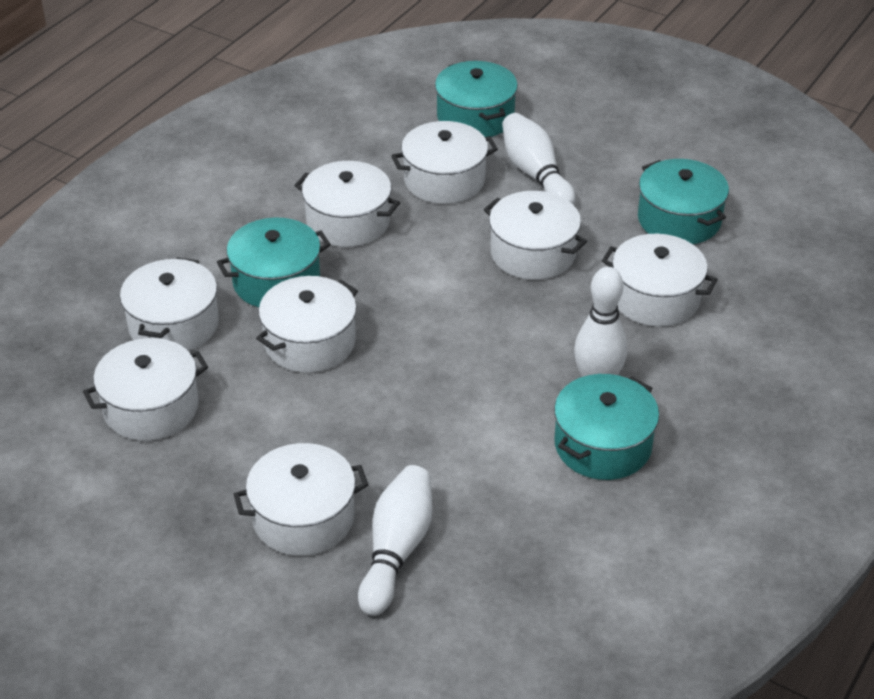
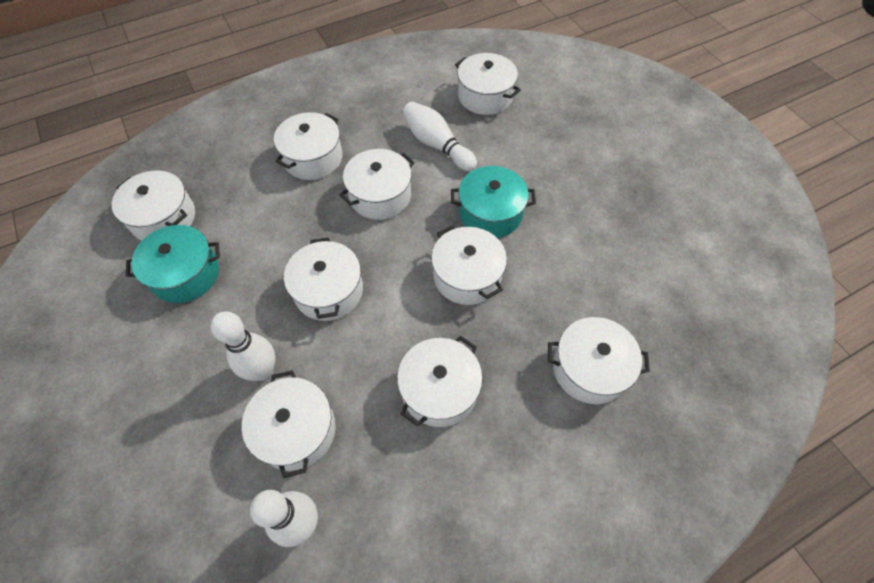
turquoise pot: [217,218,331,307] [435,61,518,137] [554,374,659,480] [638,159,729,244] = 4 -> [126,225,220,303] [451,166,536,238] = 2
white pot: [83,338,208,441] [120,257,219,351] [234,443,368,556] [256,276,358,373] [294,161,400,247] [392,121,498,204] [484,191,587,280] [602,234,718,327] = 8 -> [112,170,195,241] [242,370,336,478] [274,112,342,180] [284,237,363,321] [340,149,415,220] [397,336,483,427] [431,226,507,305] [455,53,521,115] [548,317,650,404] = 9

